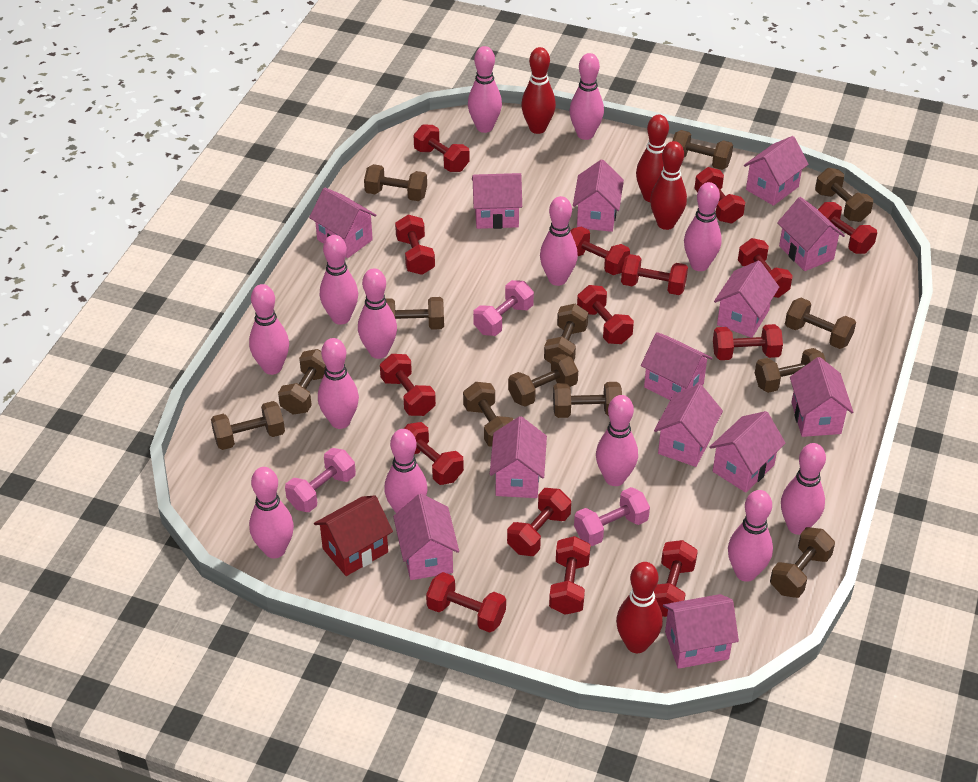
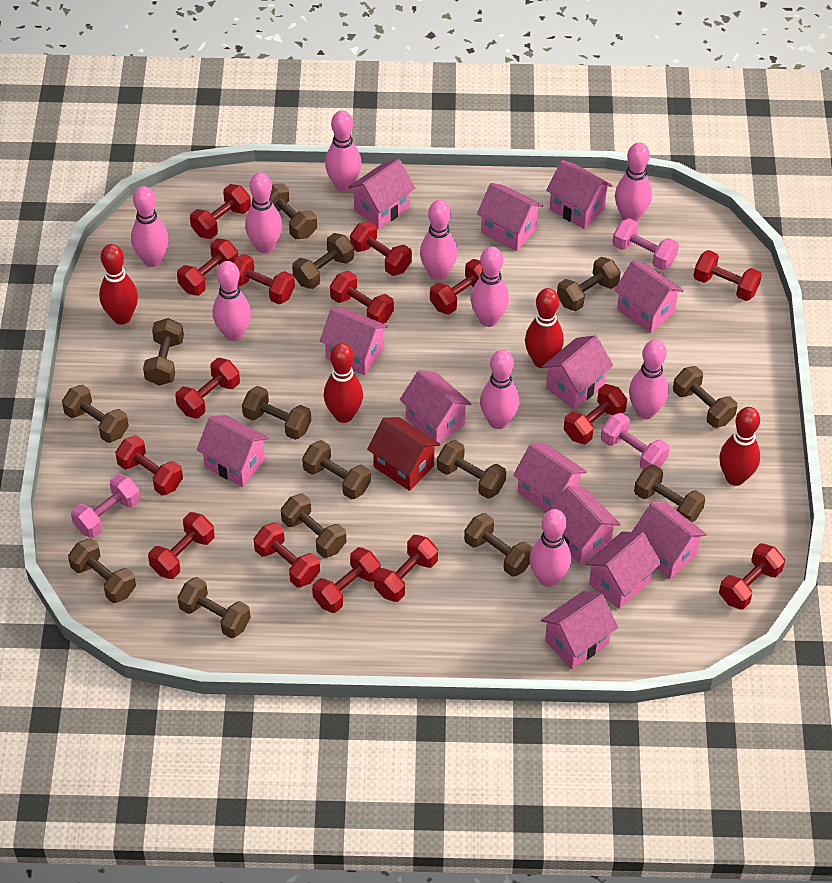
brown dumbbell: [211,401,285,450] [278,349,326,415] [364,164,427,201] [386,297,444,330] [463,382,514,447] [508,354,578,407] [544,304,588,363] [553,382,622,418] [672,130,733,170] [755,348,826,393] [770,527,835,598] [785,298,856,349] [815,168,873,222] = 13 -> [62,385,129,443] [68,538,136,603] [143,318,184,385] [177,577,251,638] [242,386,311,440] [270,183,317,239] [281,493,346,558] [292,233,354,289] [302,440,371,500] [437,440,506,499] [464,513,532,577] [557,257,621,311] [634,465,705,523] [673,366,737,428] = 14
pink bowling pin: [249,284,289,375] [249,467,294,559] [318,338,359,429] [320,235,358,325] [358,268,397,359] [384,429,428,513] [468,46,502,133] [540,196,578,286] [570,53,604,140] [596,395,638,486] [684,182,722,271] [728,490,773,582] [781,443,826,535] = 13 -> [131,186,169,267] [213,261,251,341] [245,173,282,254] [325,110,362,192] [420,200,457,281] [471,246,509,327] [480,350,519,429] [530,509,571,587] [615,142,652,222] [629,340,669,419] = 10

